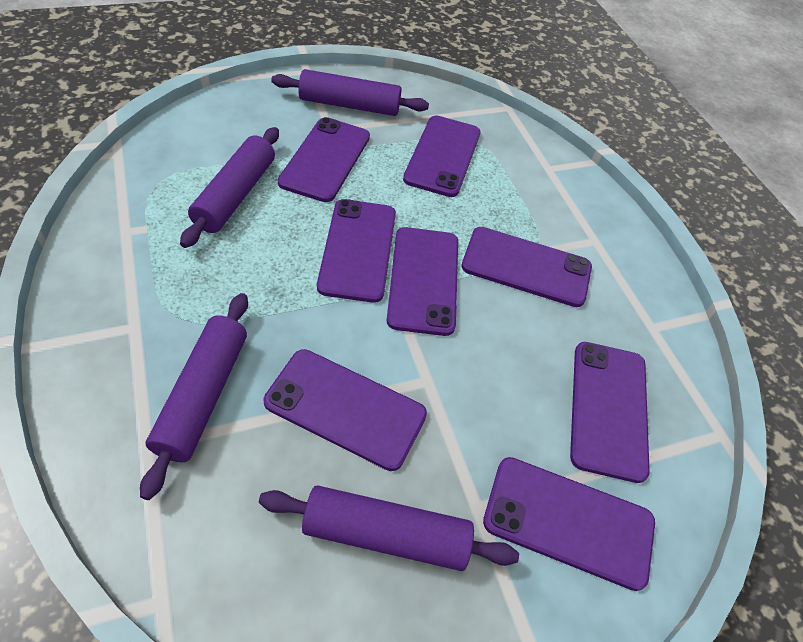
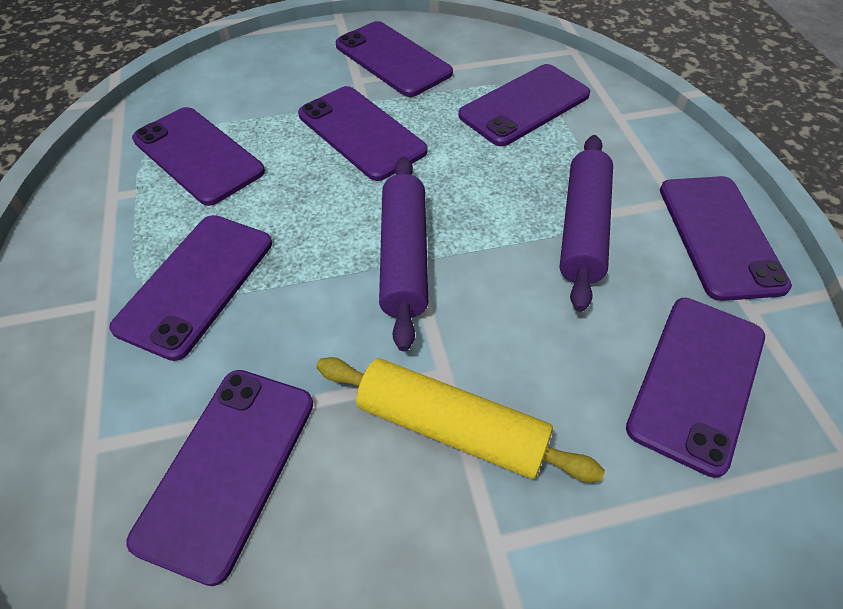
purple rolling pin: [140,293,248,500] [180,127,279,248] [259,485,519,571] [271,69,429,116] = 4 -> [379,157,428,351] [559,135,613,312] = 2
yellow rolling pin: none = 0 -> [316,357,605,482] = 1

